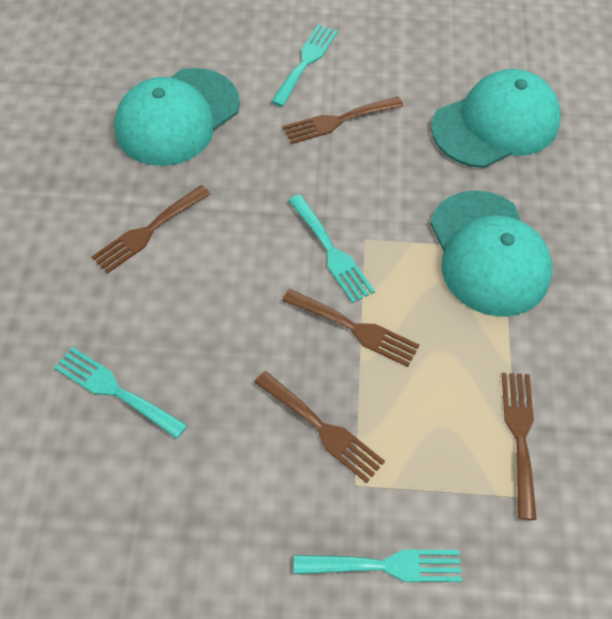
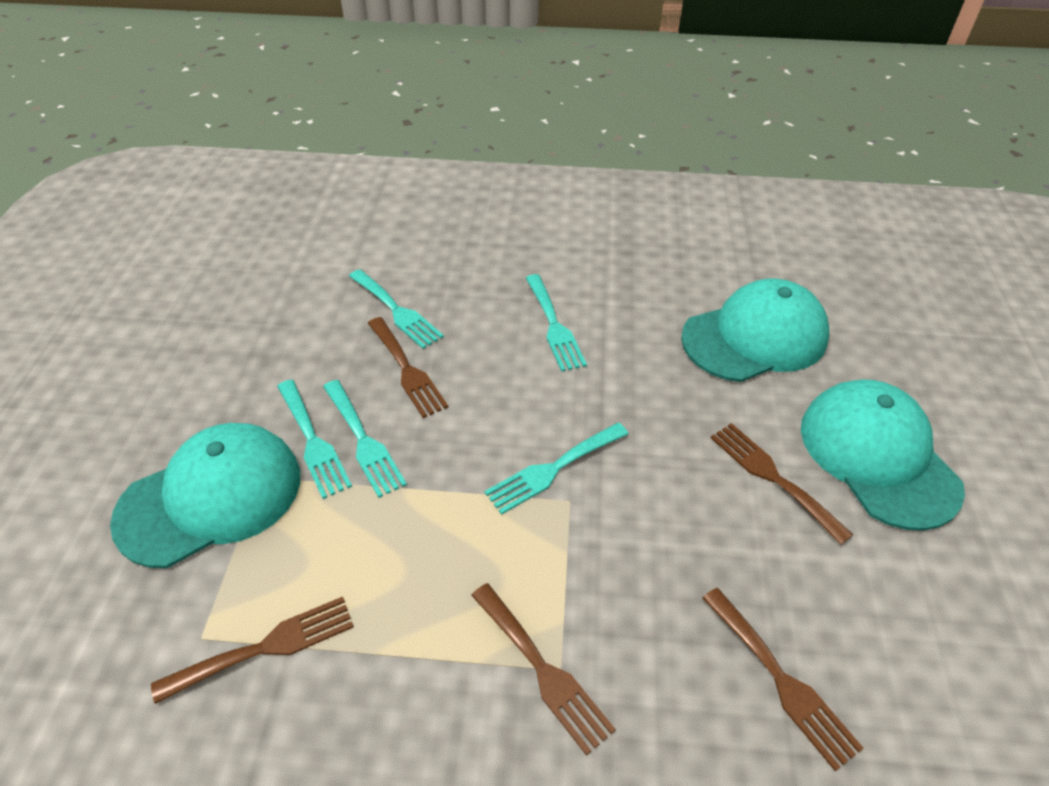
turquoise fork: [54,347,187,439] [271,24,338,107] [288,195,375,303] [294,549,462,582] = 4 -> [277,379,352,499] [323,380,407,498] [349,269,444,349] [484,422,628,515] [526,274,587,372] = 5

